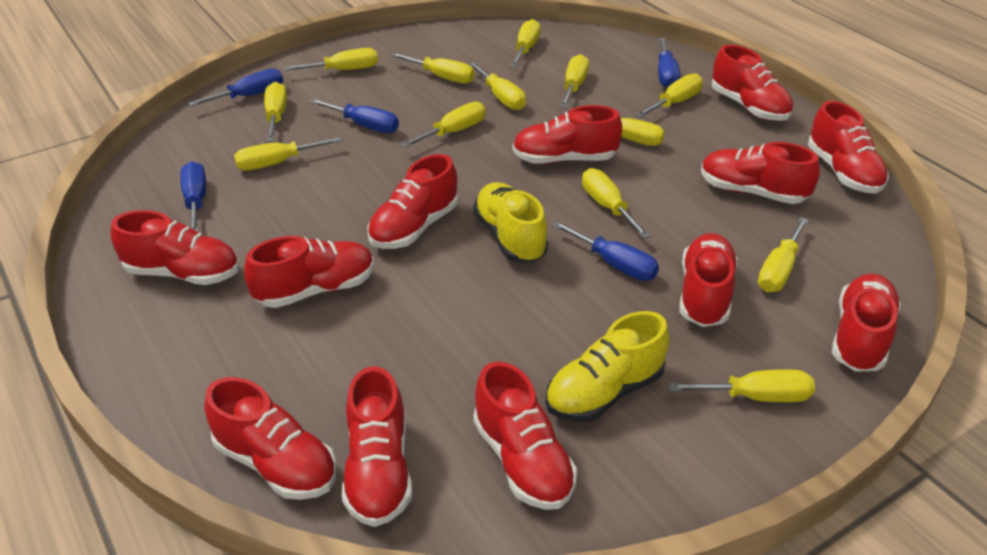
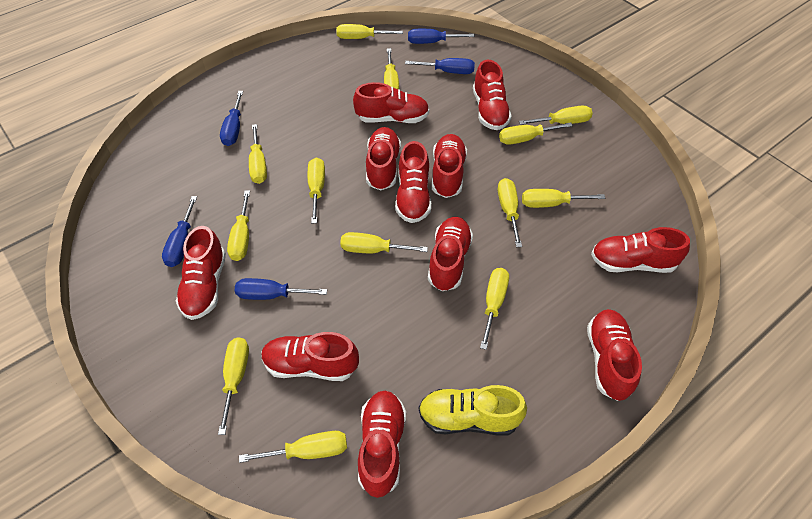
red shoe: [111,210,239,285] [204,377,337,500] [244,236,374,308] [342,366,412,527] [367,154,458,249] [473,361,577,510] [512,105,622,164] [680,233,738,327] [701,142,820,204] [712,45,793,121] [808,101,889,194] [832,274,901,372] = 12 -> [176,226,226,320] [261,332,359,381] [353,82,429,123] [358,391,406,498] [366,127,401,190] [395,141,431,223] [428,217,473,291] [432,134,467,198] [473,60,512,130] [587,309,642,401] [591,227,690,273] = 11
yellow shoe: [473,182,548,263] [545,311,669,422] = 2 -> [419,385,527,436] = 1

